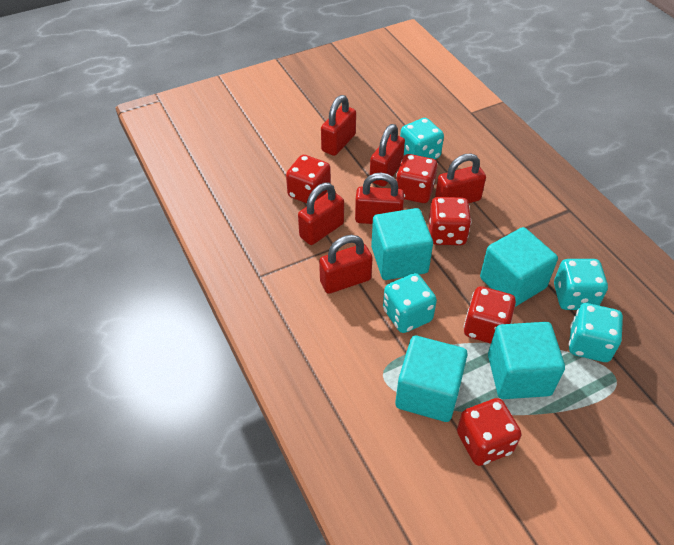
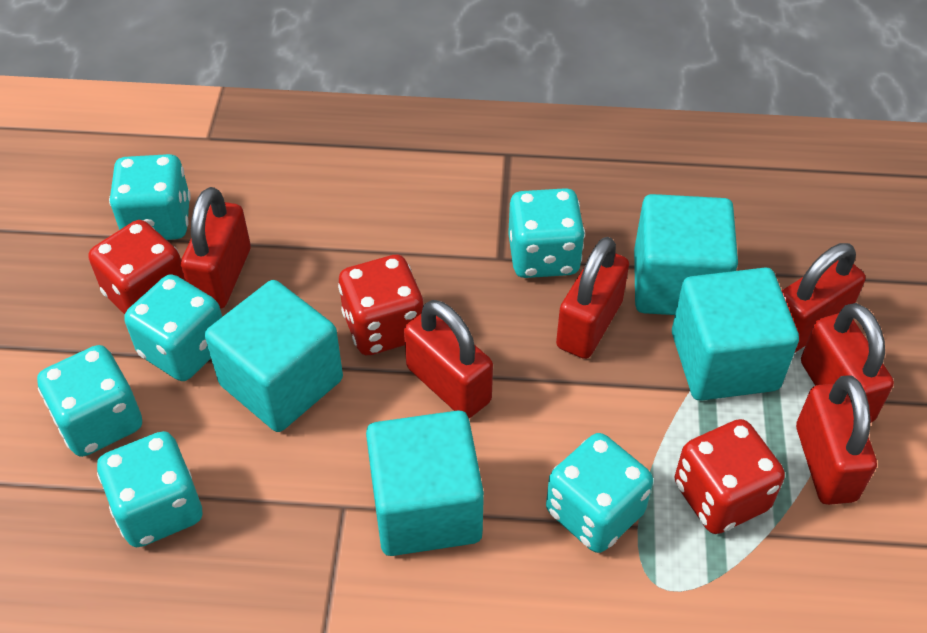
red dice: [286,155,331,203] [396,154,437,203] [429,197,471,245] [457,398,522,466] [464,286,516,344] = 5 -> [89,220,185,314] [338,254,423,355] [674,419,785,534] = 3
turquoise dice: [383,273,437,333] [400,118,444,159] [554,259,608,310] [569,303,623,362] = 4 -> [37,345,142,457] [97,431,202,547] [109,154,191,240] [124,274,222,381] [508,188,585,278] [546,433,653,553] = 6

